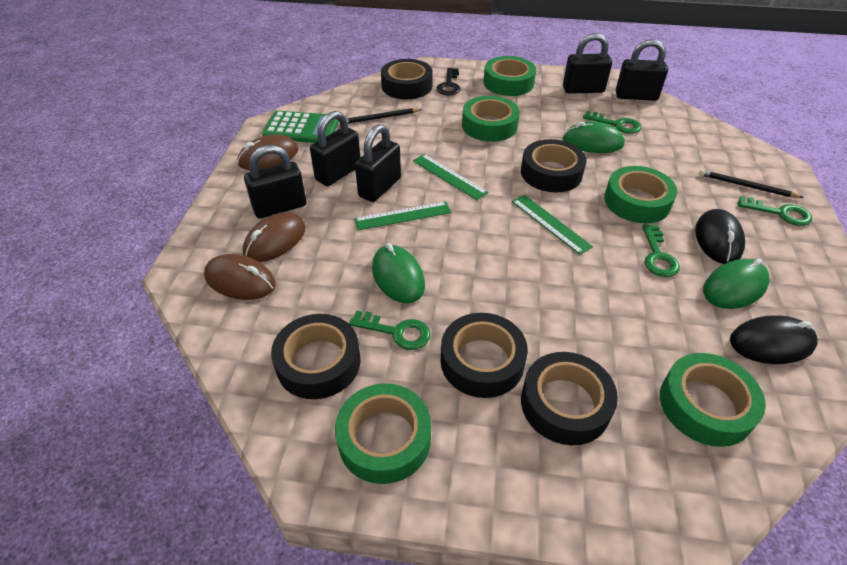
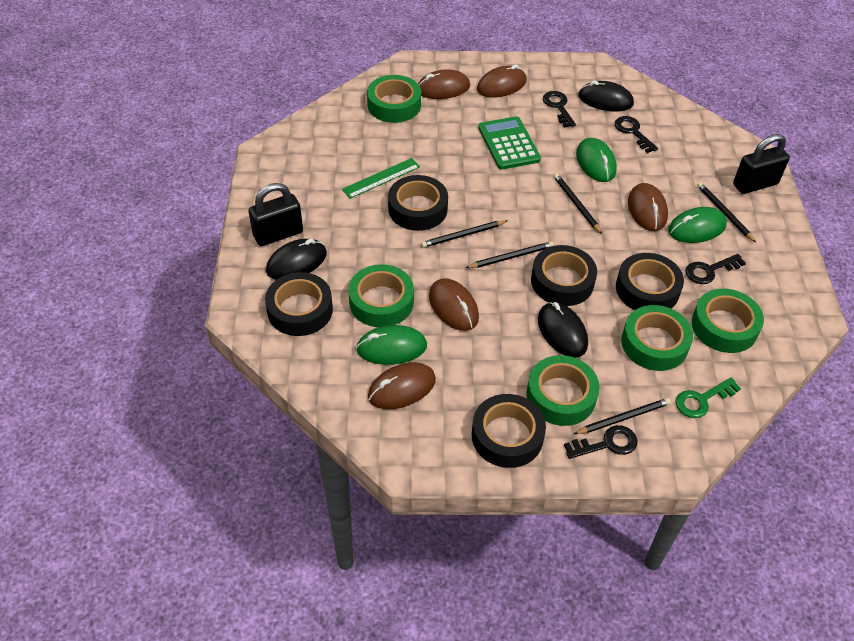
black key: [437,68,460,96] = 1 -> [543,91,576,128] [564,425,638,459] [615,116,658,153] [686,254,746,284] = 4
black mouse: [695,209,745,264] [730,315,818,364] = 2 -> [266,239,327,280] [538,302,588,358] [579,81,634,112] = 3
black padlock: [244,145,306,219] [310,111,361,186] [355,124,401,202] [563,33,612,94] [616,39,668,101] = 5 -> [248,183,303,246] [733,134,790,194] = 2
black pencil: [346,108,422,124] [699,169,804,198] = 2 -> [421,220,507,248] [466,241,554,268] [554,174,602,234] [574,398,671,434] [697,182,756,243] = 5
brown mouse: [204,254,276,300] [237,135,299,170] [243,212,306,262] = 3 -> [368,362,436,409] [418,69,470,99] [429,278,479,331] [477,64,526,98] [628,183,668,231] = 5
green key: [349,310,430,350] [583,111,641,134] [642,224,680,277] [738,196,812,226] = 4 -> [676,377,741,418] = 1
green ruler: [354,201,451,230] [413,154,488,200] [512,195,593,255] = 3 -> [342,158,420,199] = 1

